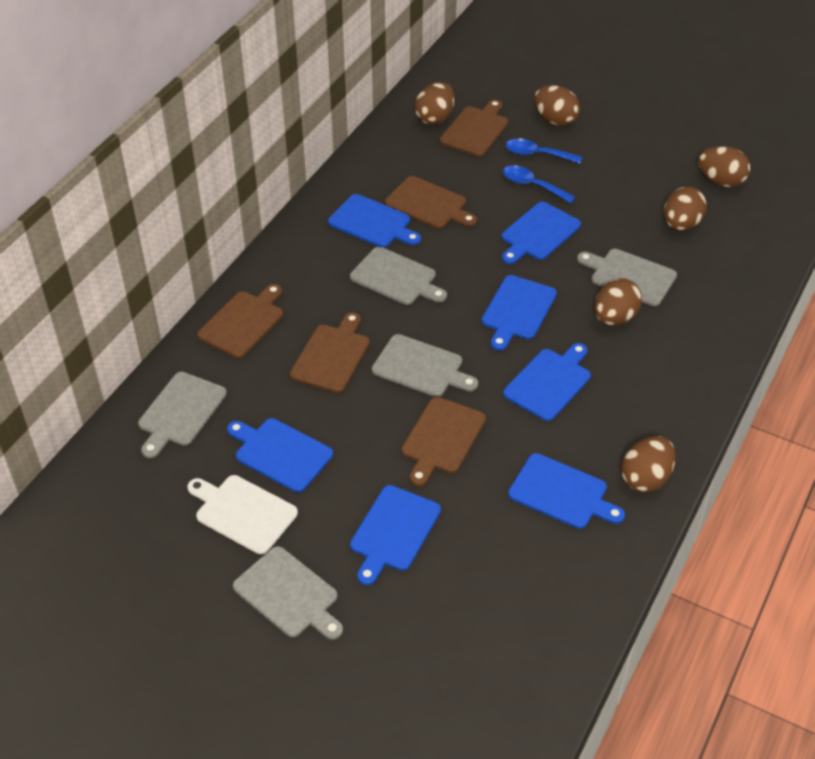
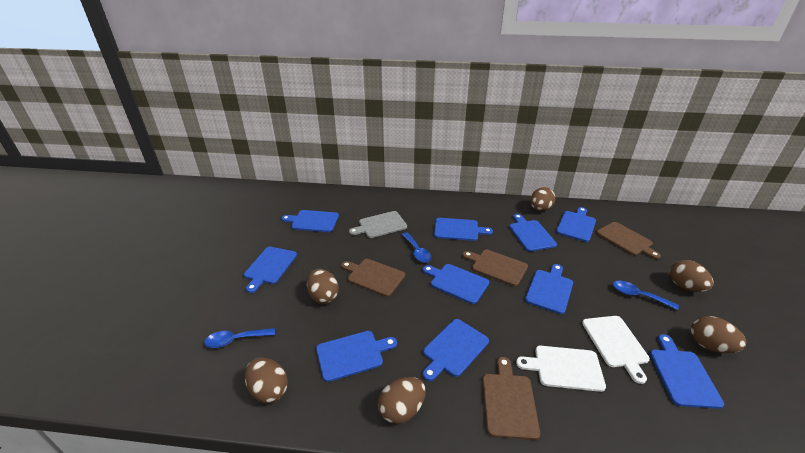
blue cutting board: [227,418,333,492] [328,194,421,247] [350,485,441,585] [482,275,557,351] [502,202,581,264] [503,343,591,421] [508,453,625,529] = 7 -> [244,247,297,293] [281,210,339,232] [316,331,397,382] [423,264,489,304] [423,319,489,381] [434,218,493,241] [509,214,557,251] [525,264,573,314] [556,207,596,242] [650,334,724,409] = 10
blue spoon: [503,165,576,203] [506,139,582,164] = 2 -> [204,328,275,348] [402,232,432,263] [613,281,679,310] = 3
brown cutting board: [197,284,283,358] [290,312,370,393] [385,176,477,228] [402,397,486,486] [440,100,508,156] = 5 -> [341,259,405,297] [463,250,528,286] [483,357,540,440] [596,222,661,259] = 4
grey cutting board: [138,372,227,458] [233,546,343,640] [350,247,447,305] [372,334,478,397] [577,249,677,306] = 5 -> [349,211,407,238] = 1
white cutting board: [187,475,298,554] = 1 -> [516,346,606,392] [582,316,650,384] = 2

